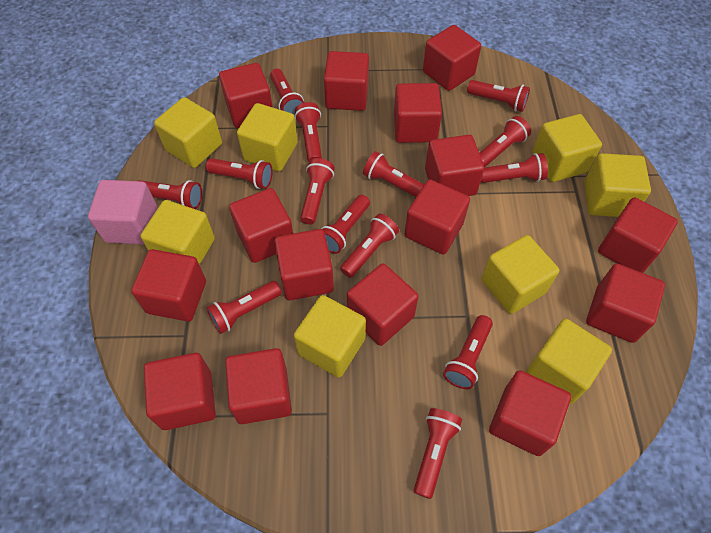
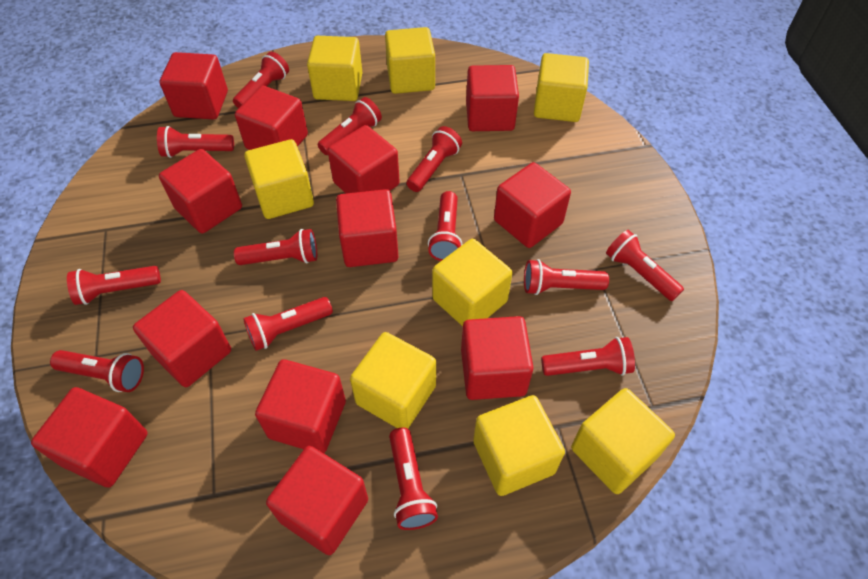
pink cube: [88,180,158,245] = 1 -> none = 0
red cube: [131,249,206,322] [144,353,216,430] [219,63,273,128] [225,348,292,424] [229,188,293,263] [274,229,334,300] [324,51,369,111] [347,264,419,346] [394,83,442,143] [405,179,470,255] [423,25,481,91] [425,135,484,196] [489,370,571,456] [586,264,665,343] [598,197,678,273] = 15 -> [31,387,148,487] [133,290,231,387] [159,52,228,119] [159,149,242,233] [235,86,308,150] [255,359,346,453] [266,446,368,555] [327,125,400,194] [336,189,399,267] [461,316,534,400] [466,65,519,131] [494,162,571,248] = 12
red flashlight: [138,180,202,209] [206,158,272,189] [206,281,282,334] [270,69,304,116] [295,102,322,162] [300,158,335,225] [321,195,370,254] [340,214,399,278] [363,151,424,197] [414,408,462,499] [443,315,493,389] [467,80,530,112] [479,116,531,167] [481,153,548,183] = 14 -> [50,350,144,392] [67,266,161,305] [157,126,234,158] [233,52,289,109] [234,229,317,265] [243,297,333,351] [318,97,382,155] [389,427,438,530] [407,126,462,192] [428,191,462,261] [524,259,609,295] [541,337,635,376] [606,230,684,301] = 13

